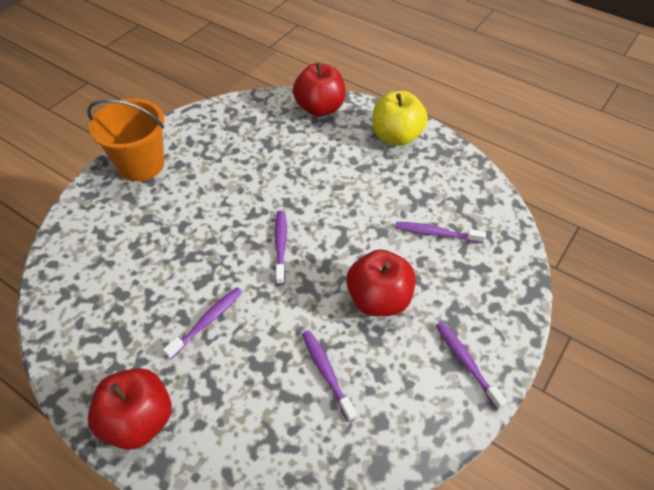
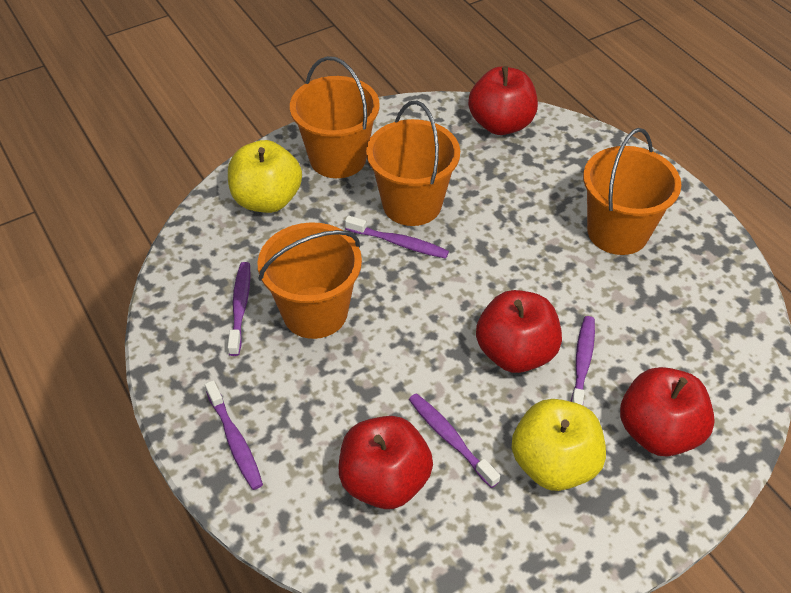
orange bucket: [87,98,164,181] = 1 -> [257,222,362,339] [290,56,380,178] [366,101,460,226] [583,128,681,255] = 4
red apple: [88,368,172,450] [293,63,346,117] [346,249,416,316] = 3 -> [339,416,433,509] [468,66,538,135] [476,290,562,373] [620,367,715,457] = 4
yellow apple: [372,91,428,146] = 1 -> [228,140,302,213] [512,399,606,491] = 2

